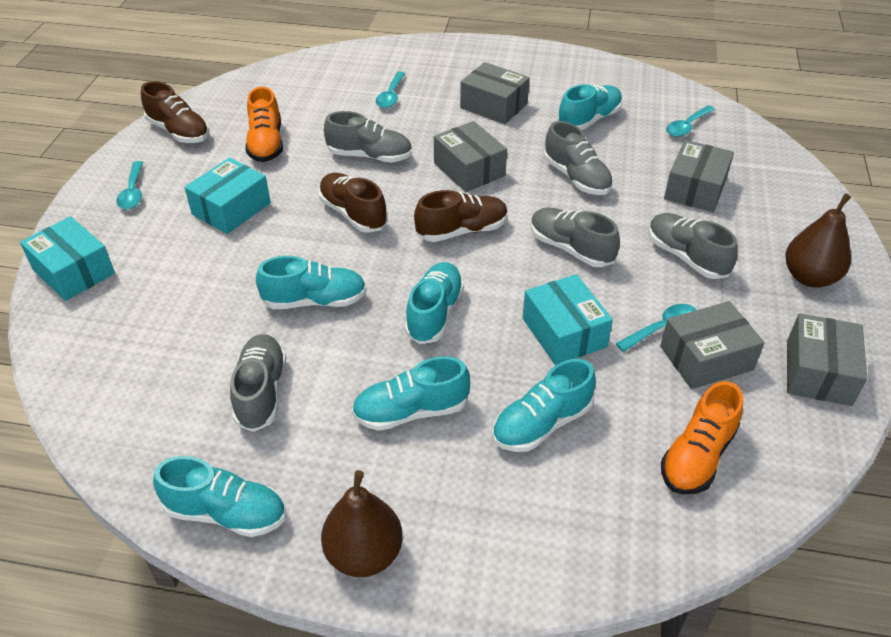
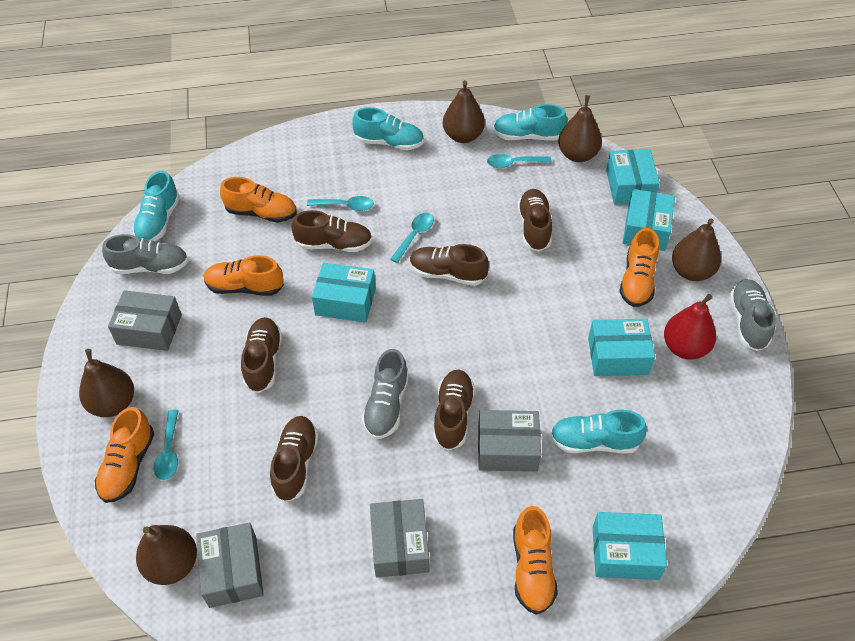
brown pear: [321,470,403,577] [786,193,851,288] = 2 -> [79,349,134,417] [136,525,197,585] [443,81,485,143] [558,95,602,162] [672,219,721,281] = 5
brown shoe: [141,81,209,143] [319,173,388,233] [414,190,508,242] = 3 -> [241,317,282,393] [270,416,319,502] [291,210,372,252] [410,244,489,286] [433,370,475,451] [517,189,552,252] = 6
grey box: [434,121,507,192] [460,62,530,124] [660,301,764,389] [664,140,734,212] [787,313,867,406] = 5 -> [108,290,182,351] [196,522,264,608] [370,499,430,578] [478,410,541,472] = 4
grey shoe: [230,334,287,432] [324,111,412,162] [531,207,620,267] [544,121,613,195] [649,213,738,279] = 5 -> [102,234,188,274] [362,349,409,439] [730,279,776,351] = 3
orange shoe: [245,87,283,162] [661,381,743,495] = 2 -> [95,407,154,503] [204,255,284,296] [220,177,297,223] [513,506,558,615] [619,228,659,307] = 5
red pear: none = 0 -> [664,294,716,360] = 1
turquoise box: [20,216,115,301] [184,158,271,234] [523,274,613,365] = 3 -> [312,262,376,323] [588,319,655,376] [593,512,667,580] [606,149,660,205] [623,189,675,251] = 5
turquoise shoe: [153,456,286,537] [256,256,367,309] [352,356,470,431] [405,262,464,344] [492,359,596,452] [557,84,623,130] = 6 -> [133,171,180,241] [352,107,424,150] [493,104,567,141] [550,410,647,453] = 4

